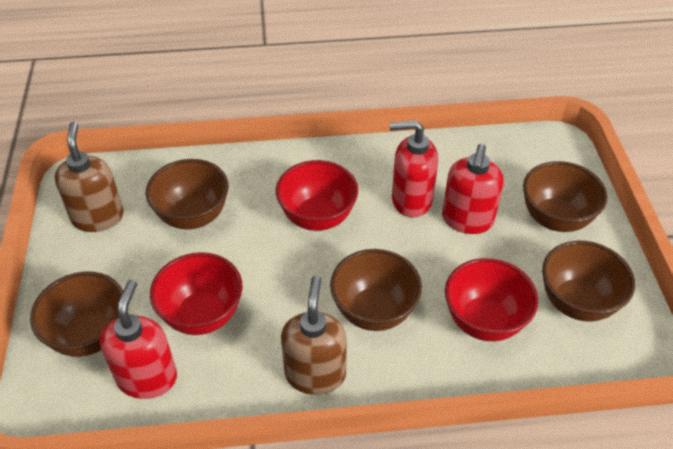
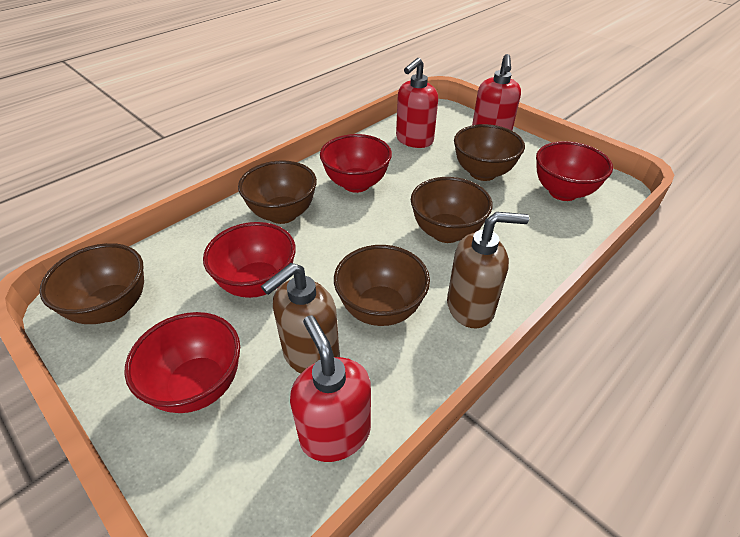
red bowl: [150,252,242,335] [276,160,358,231] [445,258,538,341] = 3 -> [124,312,240,413] [203,222,296,298] [320,134,392,193] [536,141,613,201] = 4

